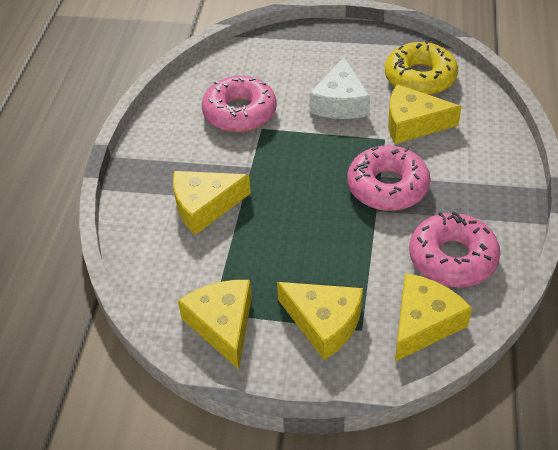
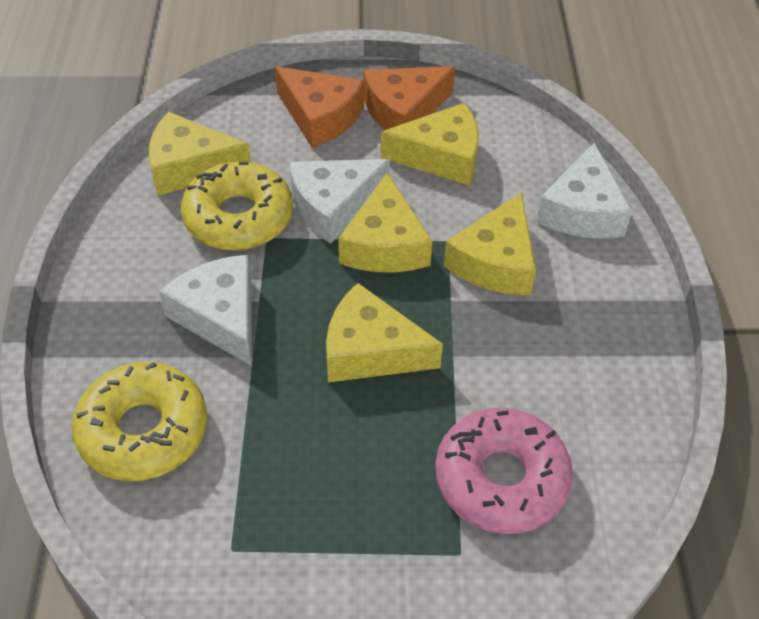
orange cheese: none = 0 -> [275,66,364,148] [364,66,455,130] = 2
pink donut: [202,76,277,132] [347,145,430,211] [409,211,501,287] = 3 -> [435,408,573,534] = 1
white cheese: [309,57,370,119] = 1 -> [159,255,252,366] [289,159,390,244] [536,143,632,239] = 3
yellow donut: [385,40,458,95] = 1 -> [72,362,207,481] [181,162,293,251] = 2

